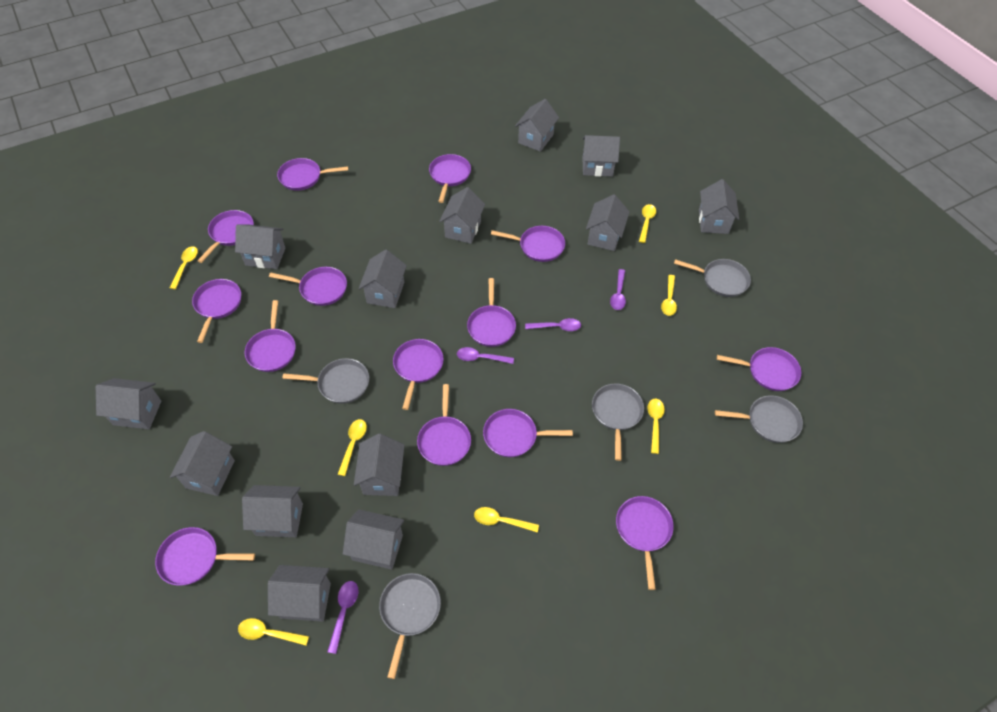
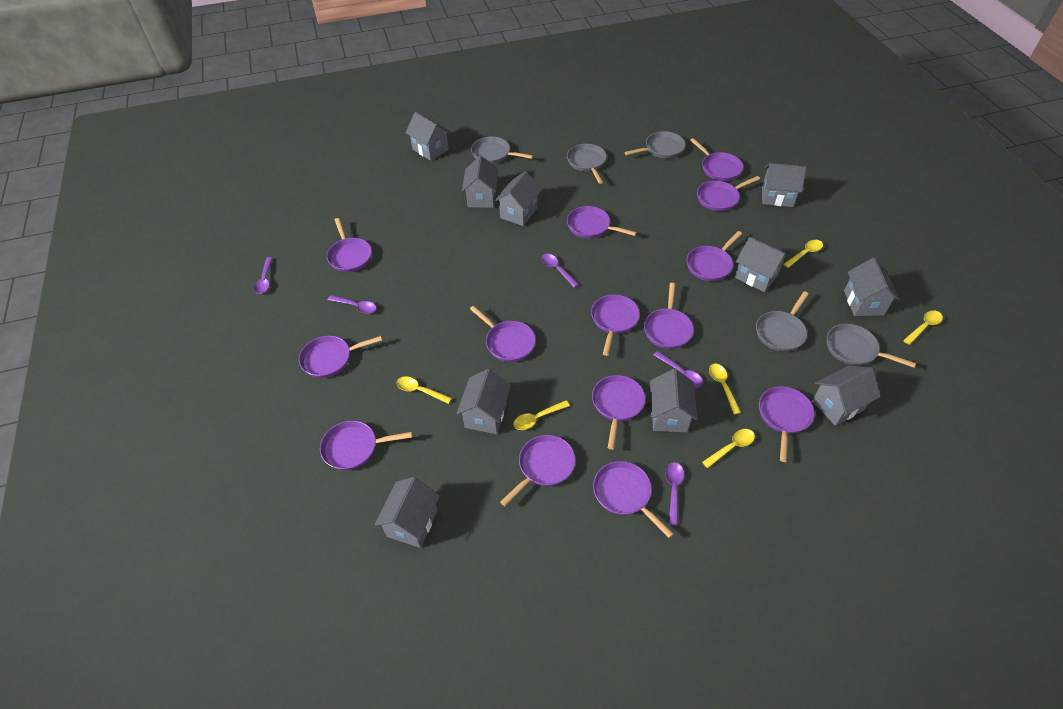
grey house: [96,378,161,429] [170,431,235,496] [235,224,285,269] [242,485,303,537] [268,565,331,622] [343,509,404,570] [354,434,405,496] [359,250,407,308] [439,187,485,244] [515,99,559,152] [583,135,620,177] [586,194,630,251] [699,179,739,234] = 13 -> [375,477,440,548] [406,112,450,161] [456,369,511,434] [462,156,499,208] [495,171,542,226] [650,369,697,432] [735,237,788,292] [762,163,806,207] [812,365,880,426] [844,258,900,316] = 10
purple spoon: [328,581,359,654] [457,347,514,364] [525,318,581,331] [610,269,626,310] = 4 -> [254,257,273,294] [328,295,376,314] [541,254,579,288] [653,351,703,387] [665,462,684,525] = 5
yellow spoon: [170,246,198,289] [238,618,309,645] [338,419,367,476] [474,507,539,533] [639,204,656,243] [647,399,665,454] [661,275,677,316] = 7 -> [396,376,452,404] [513,400,570,430] [702,429,755,468] [709,364,741,415] [783,240,823,268] [903,310,943,345] = 6

